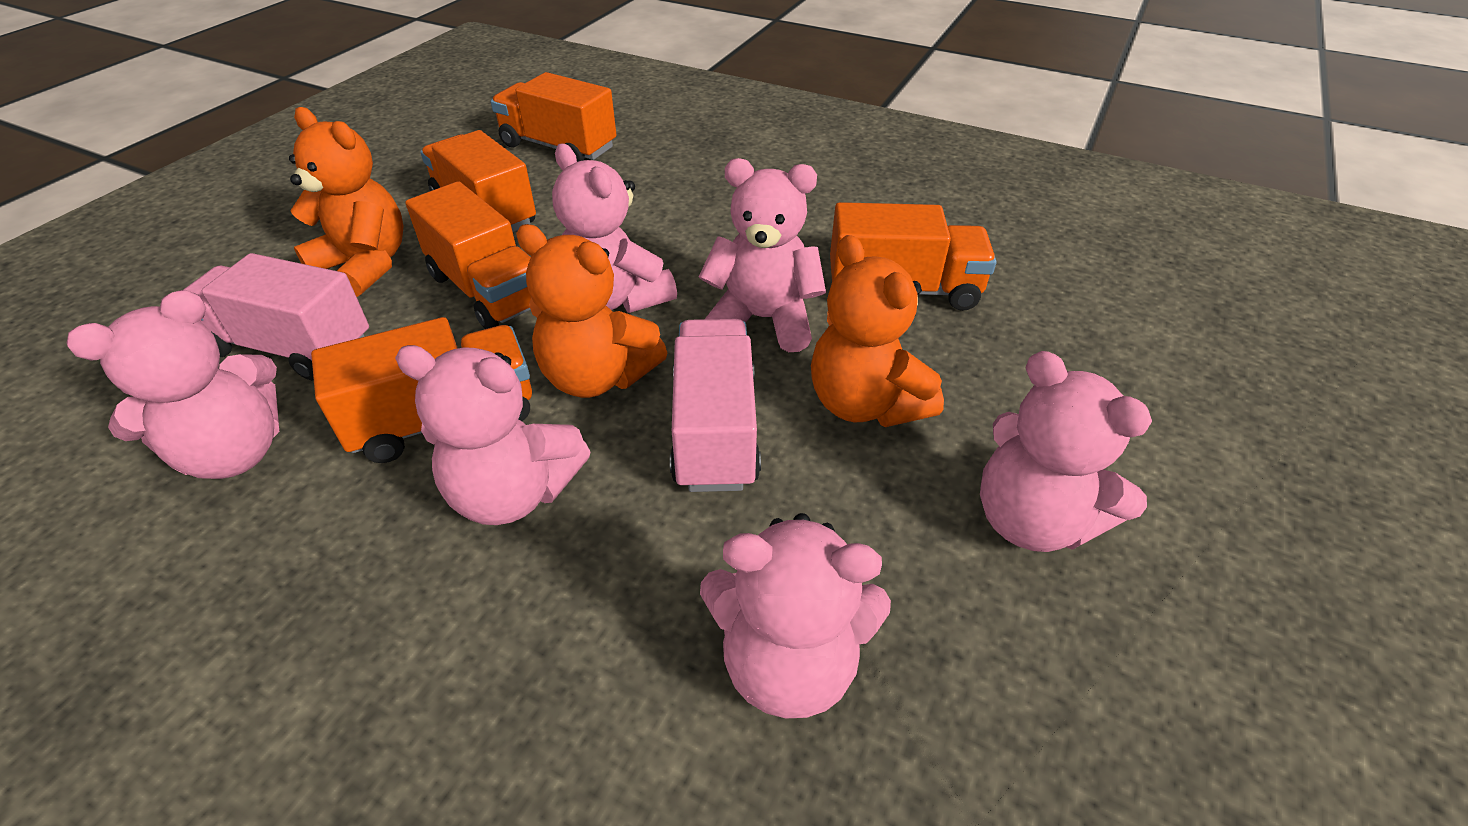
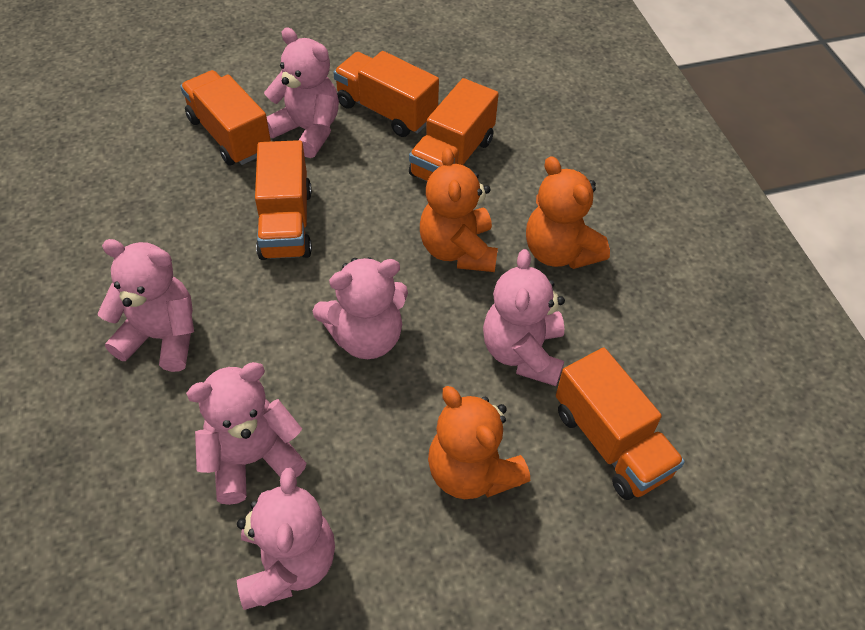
pink truck: [183,253,369,381] [670,319,761,492] = 2 -> none = 0

